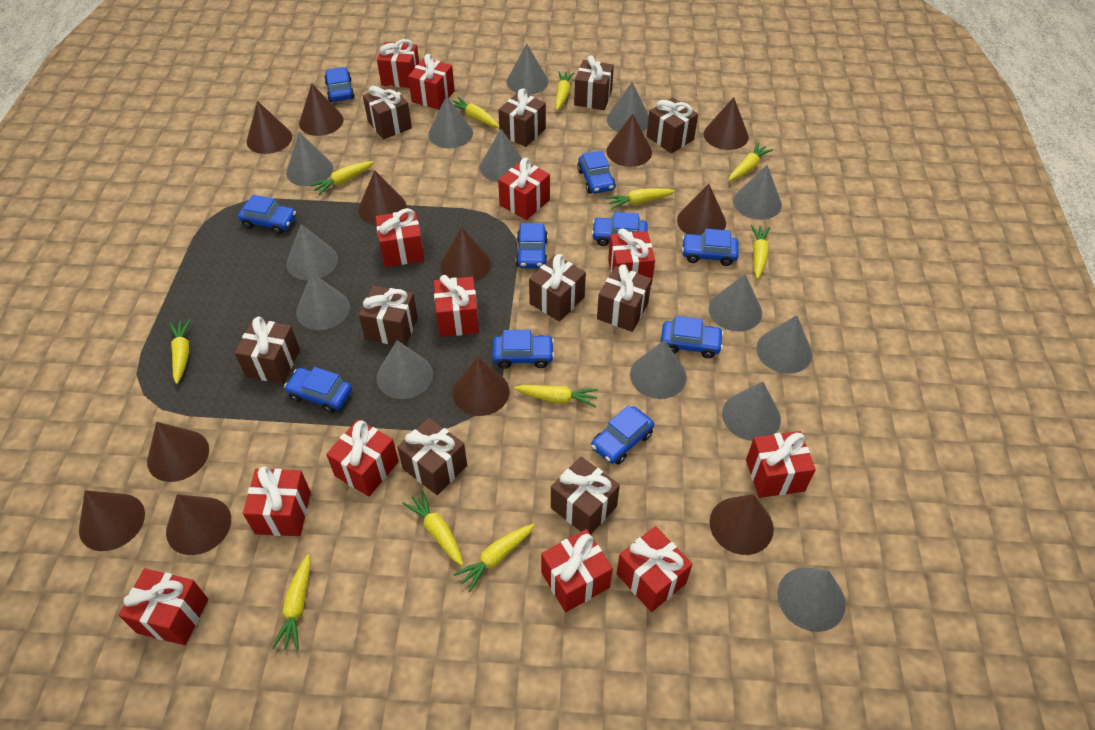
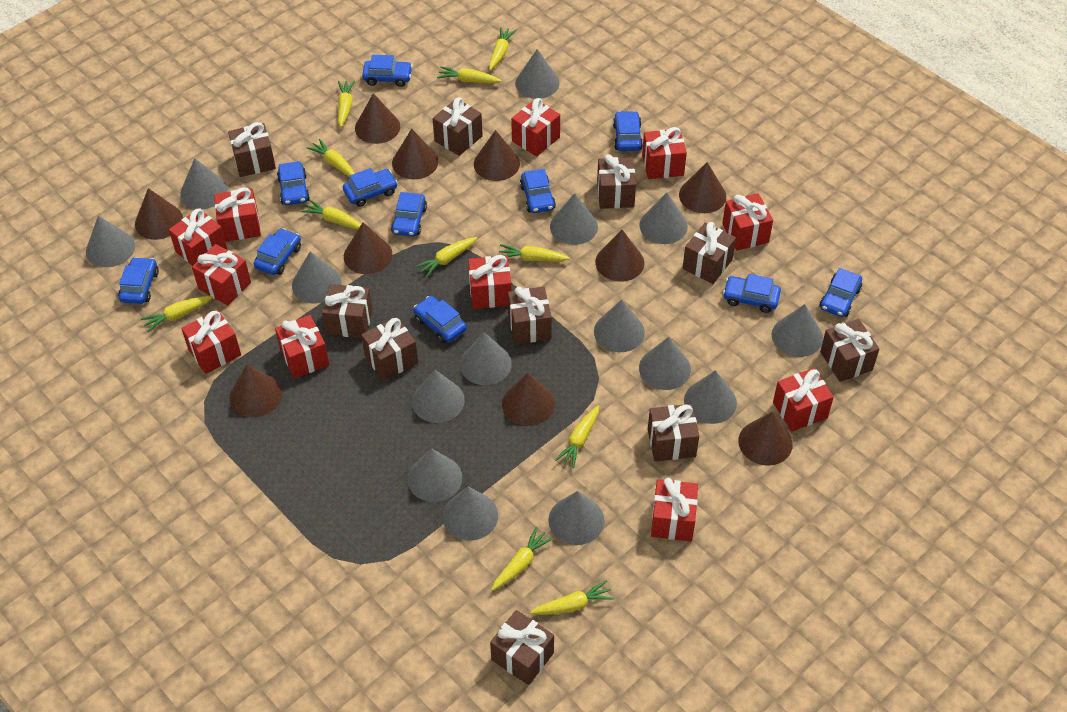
blue car: [238,195,296,234] [284,367,352,413] [324,67,355,102] [492,330,554,369] [516,223,548,268] [577,150,616,194] [591,405,654,465] [592,212,648,246] [661,316,724,358] [682,229,739,266] = 10 -> [118,257,159,304] [254,228,301,275] [277,161,310,205] [343,168,398,207] [362,55,413,87] [391,192,427,237] [413,296,467,343] [520,169,556,213] [613,111,643,151] [723,274,781,313] [819,268,862,317] = 11
brown cone: [79,490,145,551] [147,422,209,482] [166,494,231,555] [247,101,292,154] [299,83,344,136] [358,170,407,225] [440,227,491,282] [452,357,509,416] [606,114,652,167] [677,184,726,235] [704,97,749,150] [709,494,774,555] = 12 -> [135,188,183,240] [229,364,282,417] [344,222,392,274] [355,93,400,144] [392,129,438,180] [474,130,520,181] [502,373,555,426] [595,230,644,282] [679,162,726,213] [738,412,793,466] = 10
grey cone: [286,132,333,186] [287,224,338,280] [296,273,350,330] [376,340,433,399] [428,95,473,148] [480,129,523,182] [506,44,549,95] [607,82,649,132] [630,340,687,399] [709,274,762,332] [722,382,781,441] [733,165,782,220] [756,315,812,374] [777,567,846,632] = 14 -> [86,216,135,267] [180,158,228,209] [292,251,342,304] [407,448,462,502] [412,370,465,423] [443,487,498,541] [460,332,512,385] [515,49,560,99] [548,491,605,545] [550,193,598,245] [594,300,645,352] [639,193,688,244] [639,337,691,390] [684,370,737,424] [772,304,823,357] = 15
red gift: [118,568,208,645] [243,466,311,536] [326,419,399,497] [376,208,424,267] [377,39,419,88] [408,54,455,110] [434,275,479,337] [498,158,550,220] [541,529,613,612] [608,228,655,285] [617,526,692,612] [746,431,816,498] = 12 -> [169,208,227,266] [181,310,241,374] [192,244,251,305] [214,187,261,242] [275,315,329,378] [468,255,512,309] [511,98,560,157] [642,127,687,179] [651,478,698,541] [722,193,773,251] [773,368,834,432] = 11

